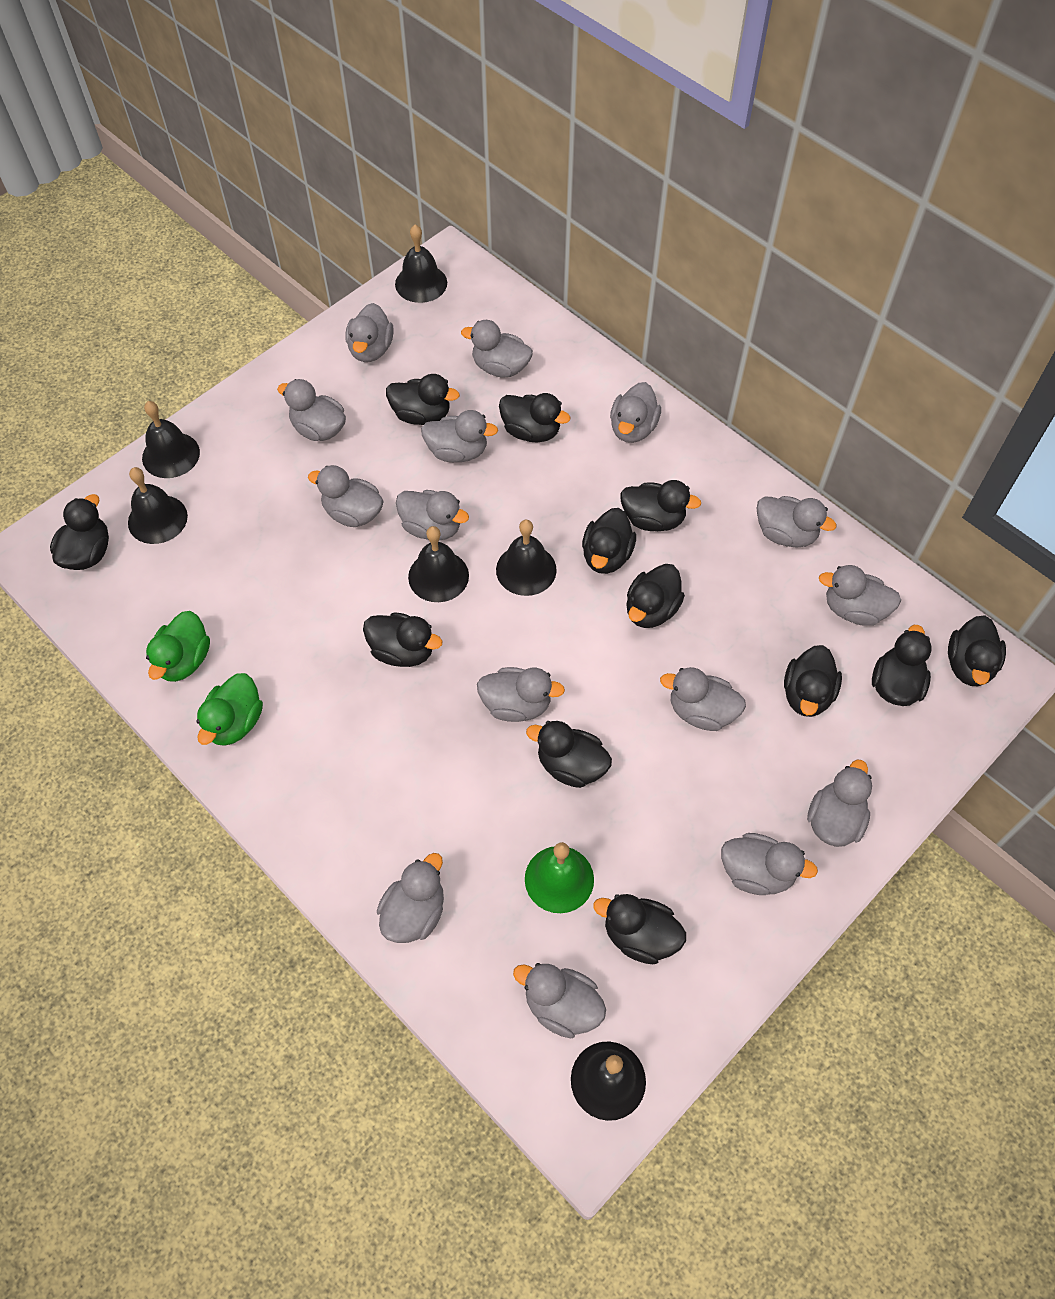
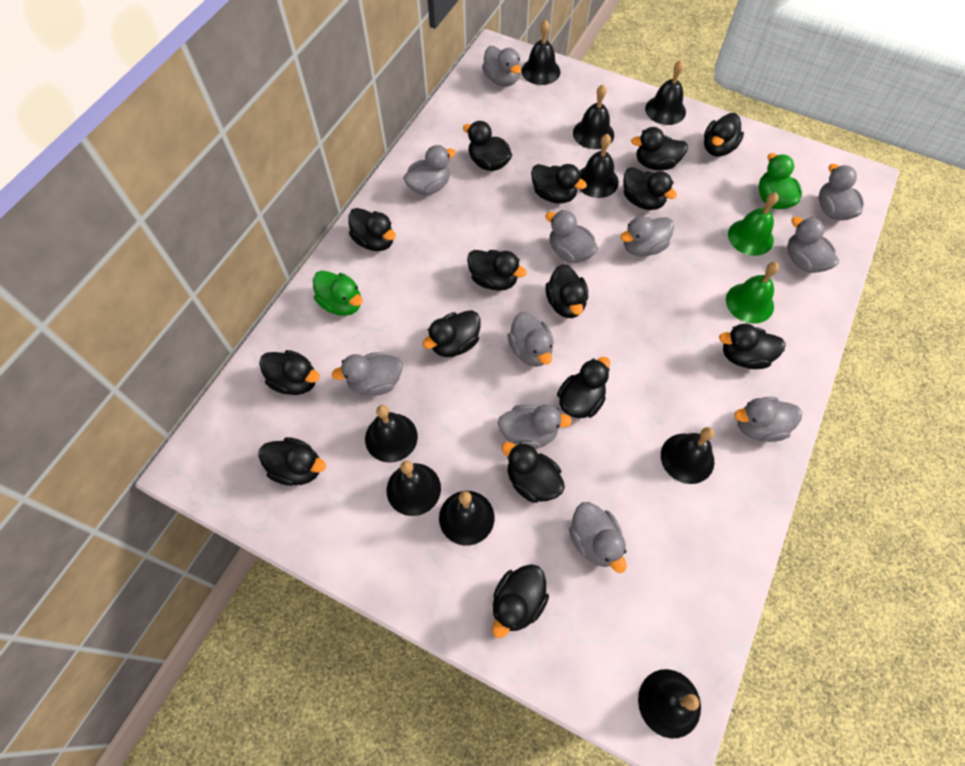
black bell: [128,467,188,544] [142,401,200,478] [395,225,447,303] [408,526,469,602] [496,520,557,596] [571,1042,646,1121] = 6 -> [365,405,418,463] [387,460,441,516] [439,491,494,546] [521,20,560,85] [573,85,614,149] [579,134,619,198] [638,669,701,738] [645,60,686,125] [661,427,715,484] = 9
black duck: [50,494,109,570] [363,612,442,667] [386,374,460,425] [499,393,571,442] [526,721,612,788] [582,508,636,574] [593,894,686,964] [620,480,701,531] [626,564,685,628] [784,645,842,717] [872,625,932,706] [948,615,1006,686] = 12 -> [258,437,326,486] [259,350,320,395] [348,208,396,251] [423,310,480,357] [463,121,512,171] [467,250,527,291] [492,564,549,638] [501,442,565,503] [531,164,587,204] [545,264,588,318] [557,357,610,418] [623,167,677,210] [631,127,688,170] [704,113,744,157] [719,323,786,369] = 15
green bell: [525,842,594,913] = 1 -> [726,262,779,324] [728,192,779,256] = 2
grey duck: [277,379,346,441] [308,465,384,527] [345,303,394,362] [377,853,444,943] [396,490,469,540] [421,410,498,462] [461,320,533,378] [477,667,565,722] [513,963,606,1038] [610,382,661,443] [660,667,746,731] [721,833,818,895] [756,496,836,547] [807,760,872,847] [819,565,901,626] = 15 -> [332,352,403,396] [403,145,456,195] [482,46,521,87] [498,404,572,449] [507,312,553,367] [545,210,598,263] [569,502,627,573] [620,216,674,257] [735,397,802,442] [787,217,839,273] [819,164,864,220] = 11

